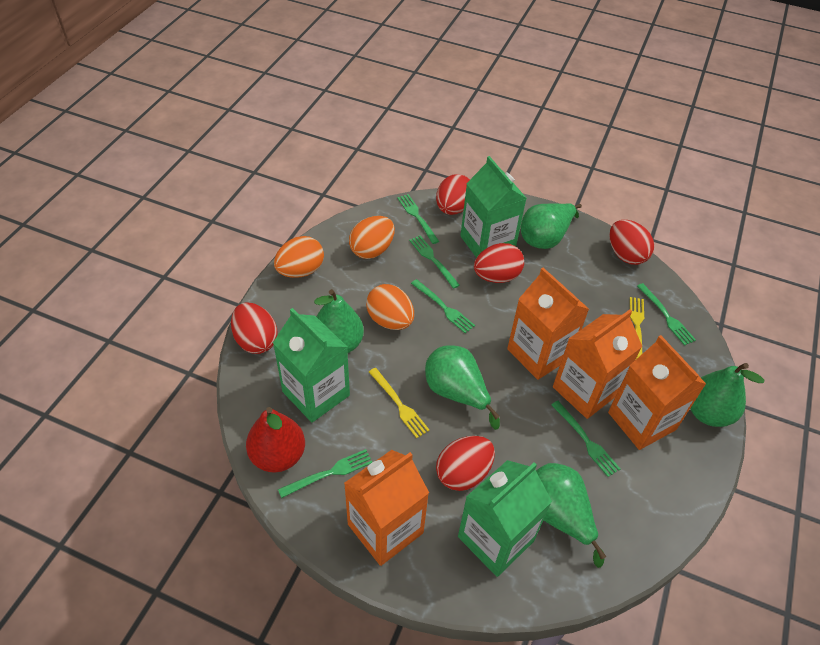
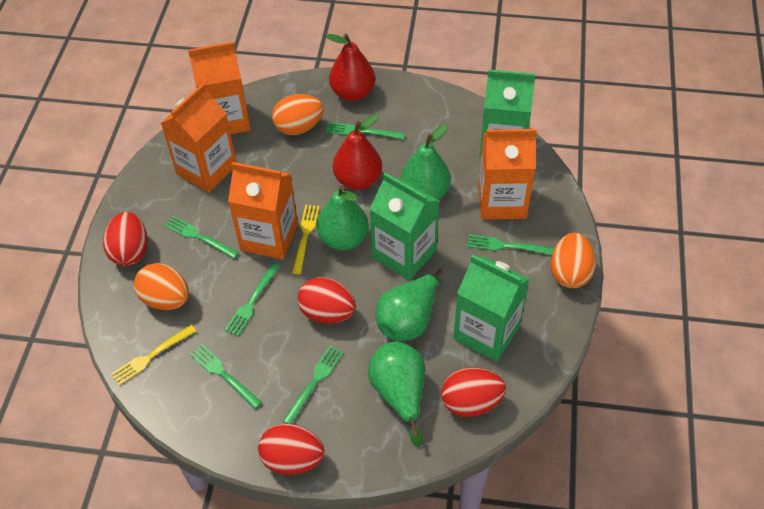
green pear: [314,289,364,353] [425,345,500,430] [521,203,582,249] [536,463,606,568] [690,363,764,427] = 5 -> [317,185,369,250] [368,342,425,447] [376,269,443,341] [401,124,451,199] = 4
red egg: [231,302,277,354] [436,174,470,215] [436,436,495,491] [474,243,524,283] [609,220,654,265] = 5 -> [103,212,148,266] [258,424,324,475] [298,277,356,324] [441,368,506,417] = 4
red pear: [246,407,305,472] = 1 -> [326,34,375,101] [333,114,382,190] = 2

